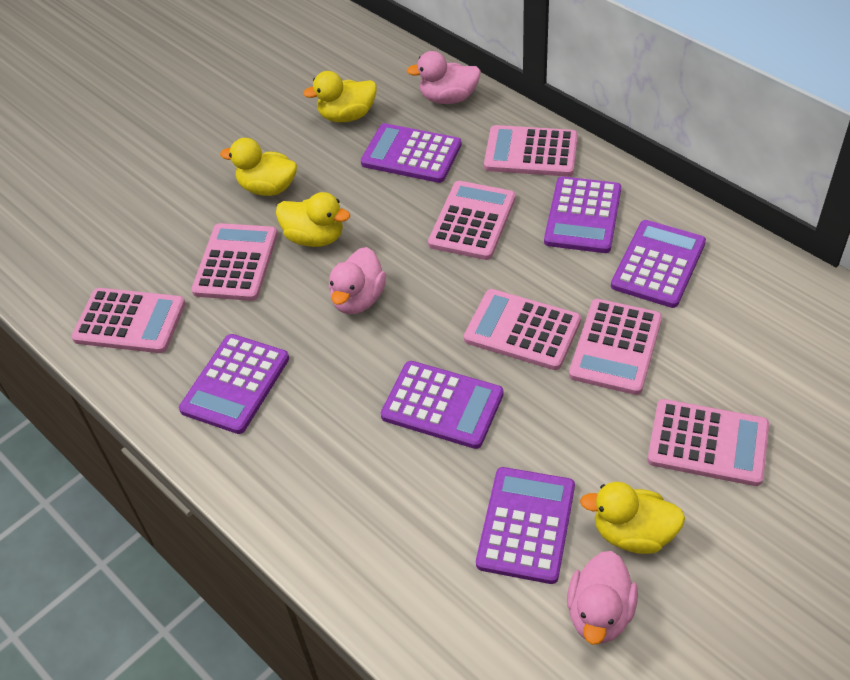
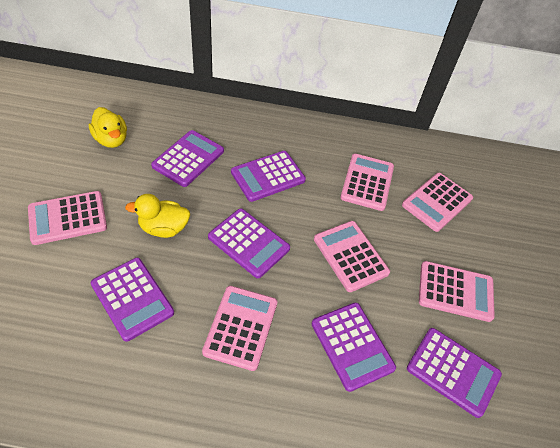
pink calculator: [71,288,186,353] [191,223,278,301] [428,181,516,260] [464,289,581,370] [484,125,578,177] [569,299,662,395] [647,399,769,486] = 7 -> [28,191,107,245] [202,286,278,371] [314,221,390,292] [340,154,394,211] [402,173,473,232] [419,261,495,322] = 6
pink duck: [329,247,386,314] [407,51,481,104] [567,551,638,645] = 3 -> none = 0
yellow duck: [220,138,297,196] [276,192,350,247] [303,71,377,122] [580,482,685,554] = 4 -> [89,107,127,148] [125,194,190,238] = 2

